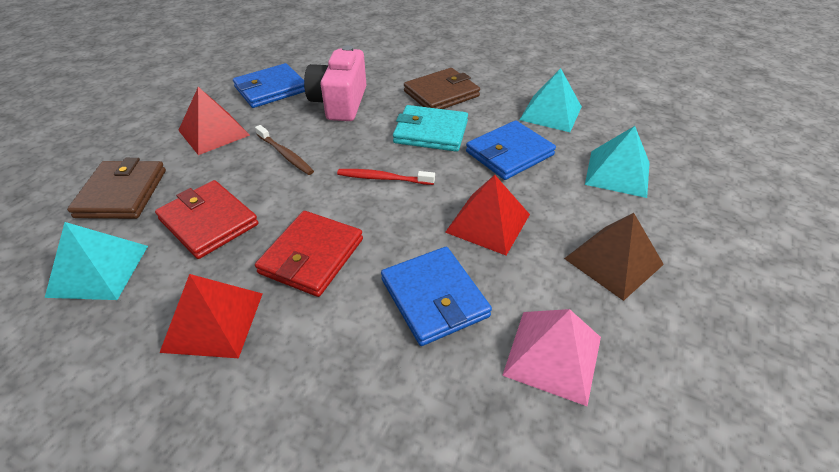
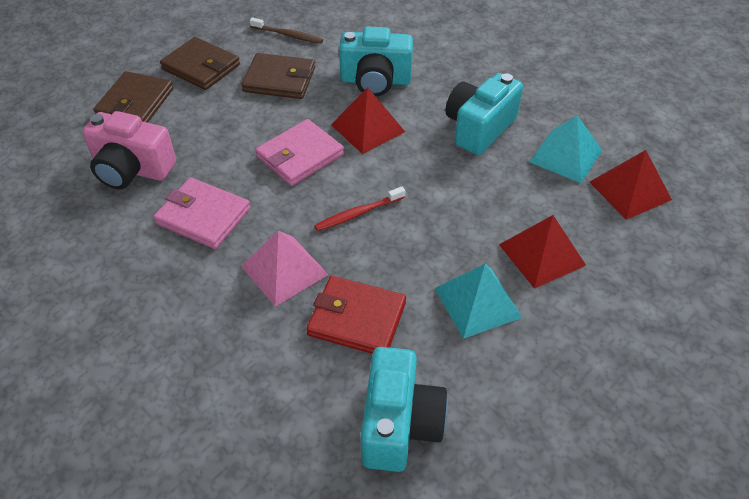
blue wallet: [233,63,305,108] [381,247,492,346] [466,120,556,180] = 3 -> none = 0
brown pyramid: [564,213,664,301] = 1 -> none = 0
brown wallet: [67,158,166,219] [404,68,480,109] = 2 -> [93,71,174,123] [160,37,240,90] [241,53,315,99] = 3
pink wallet: none = 0 -> [153,177,250,249] [255,119,344,186] = 2
red wallet: [155,180,258,259] [255,211,363,297] = 2 -> [306,276,406,354] = 1
turquoise camera: none = 0 -> [339,27,413,96] [361,347,448,472] [446,73,523,155] = 3
turquoise pyramid: [45,222,148,300] [520,68,582,132] [585,126,650,198] = 3 -> [435,264,523,339] [529,115,602,183] = 2
turquoise wallet: [393,105,468,152] = 1 -> none = 0

